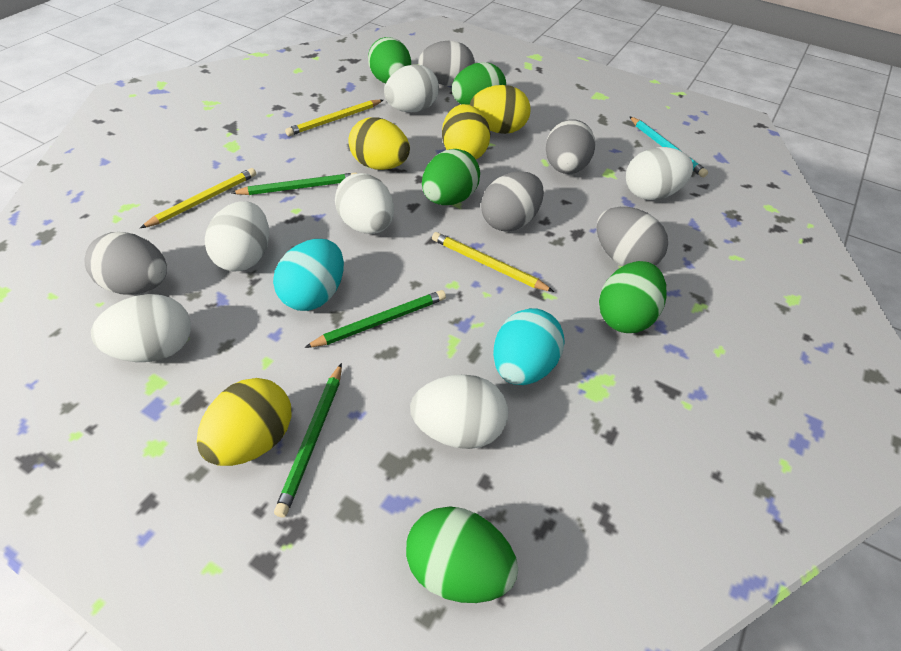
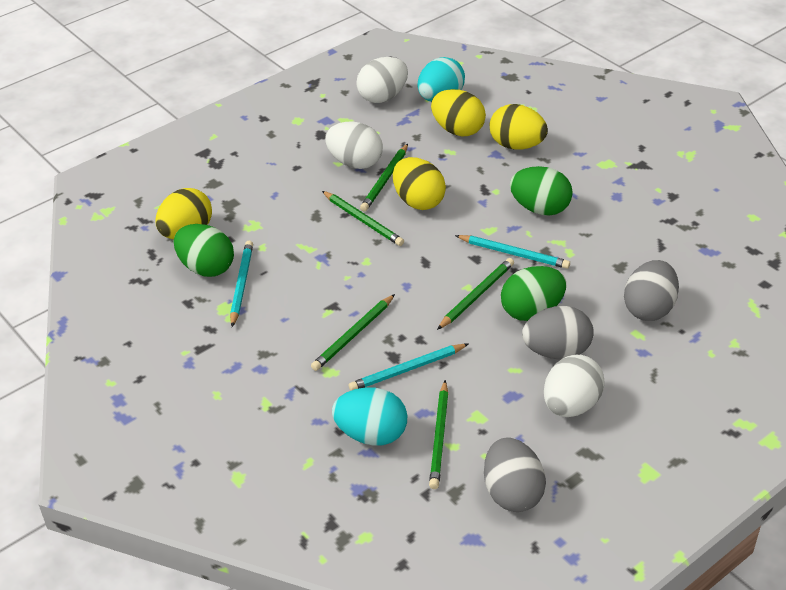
green egg: [368,37,411,83] [406,507,518,603] [422,149,480,205] [452,62,506,105] [599,261,667,333] = 5 -> [174,224,234,277] [501,266,566,321] [510,166,573,216] = 3
green pencil: [231,172,358,195] [274,363,342,518] [304,290,446,348] = 3 -> [311,294,395,371] [322,191,404,246] [360,144,408,211] [429,380,448,489] [437,258,514,330] = 5
grey egg: [85,232,167,295] [419,41,475,86] [481,171,544,231] [545,119,595,174] [596,207,668,266] = 5 -> [484,437,546,512] [522,306,594,360] [624,260,679,321] = 3
turquoise pencil: [629,116,708,177] = 1 -> [230,241,253,327] [349,344,468,391] [455,235,570,269] = 3
white egg: [91,294,191,362] [205,201,269,272] [335,173,394,234] [384,64,439,112] [410,374,508,449] [626,147,693,200] = 6 -> [325,122,383,169] [356,57,408,103] [544,355,605,417] = 3
yellow pencil: [140,168,256,228] [285,100,383,136] [432,232,554,292] = 3 -> none = 0

